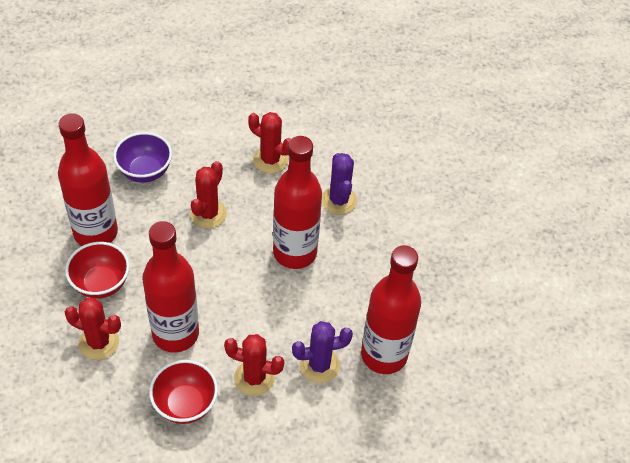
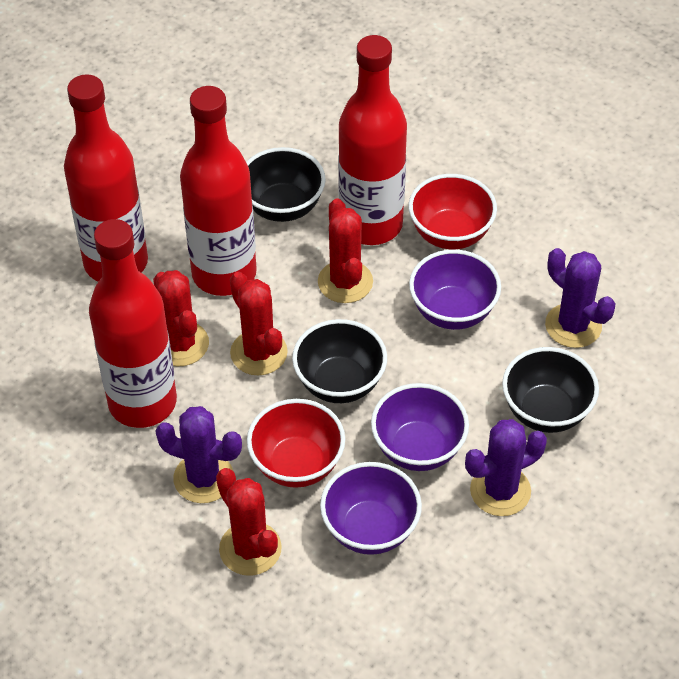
black bowl: none = 0 -> [246,147,326,222] [292,319,387,403] [502,347,599,433] = 3
purple bowl: [113,132,172,183] = 1 -> [320,462,422,555] [371,383,469,471] [409,249,501,330] = 3
purple cactus: [292,321,353,383] [322,153,357,215] = 2 -> [156,406,242,503] [465,419,547,516] [545,248,615,348] = 3

